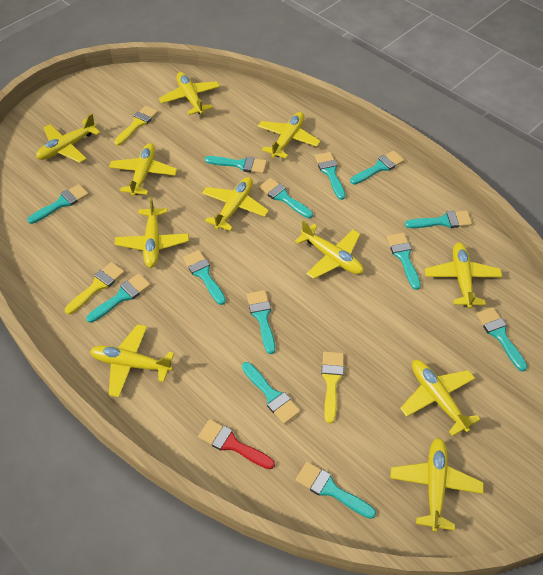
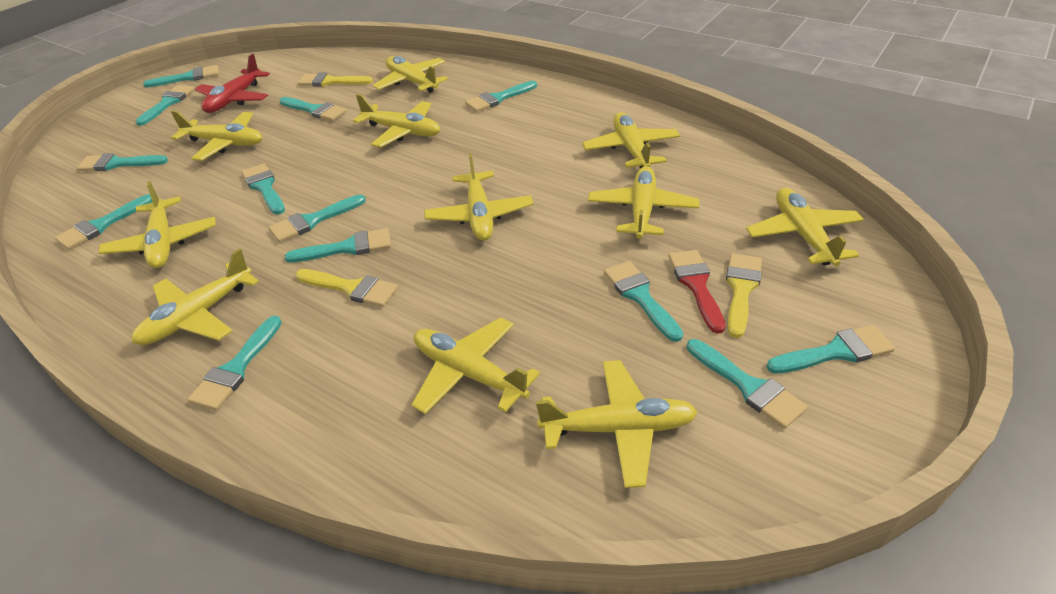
red plane: none = 0 -> [195,54,270,113] = 1

